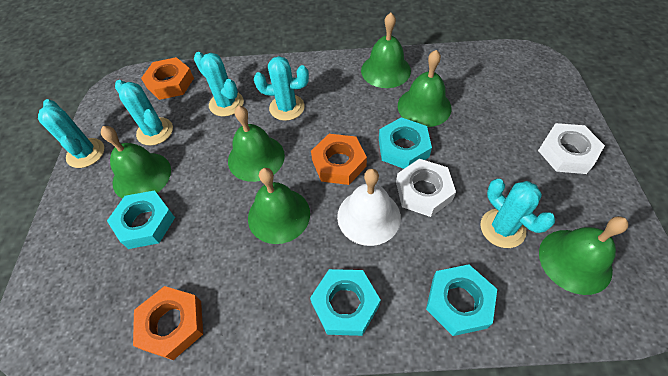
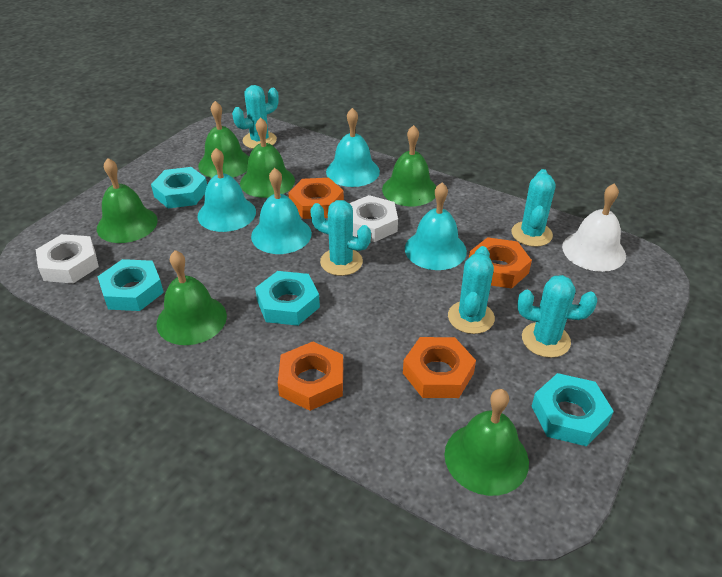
orange nut: [133,286,203,360] [141,57,194,100] [311,134,367,185] = 3 -> [278,341,343,411] [288,178,344,219] [403,337,476,398] [469,237,532,289] = 4
turquoise bell: none = 0 -> [198,148,256,232] [251,168,312,254] [326,108,380,187] [405,182,467,270] = 4

